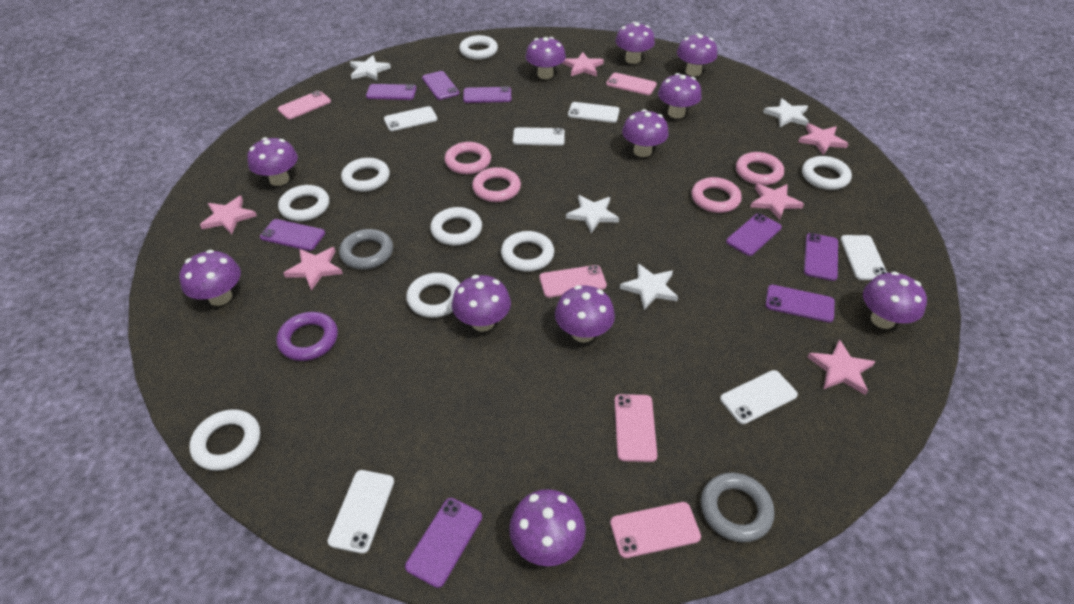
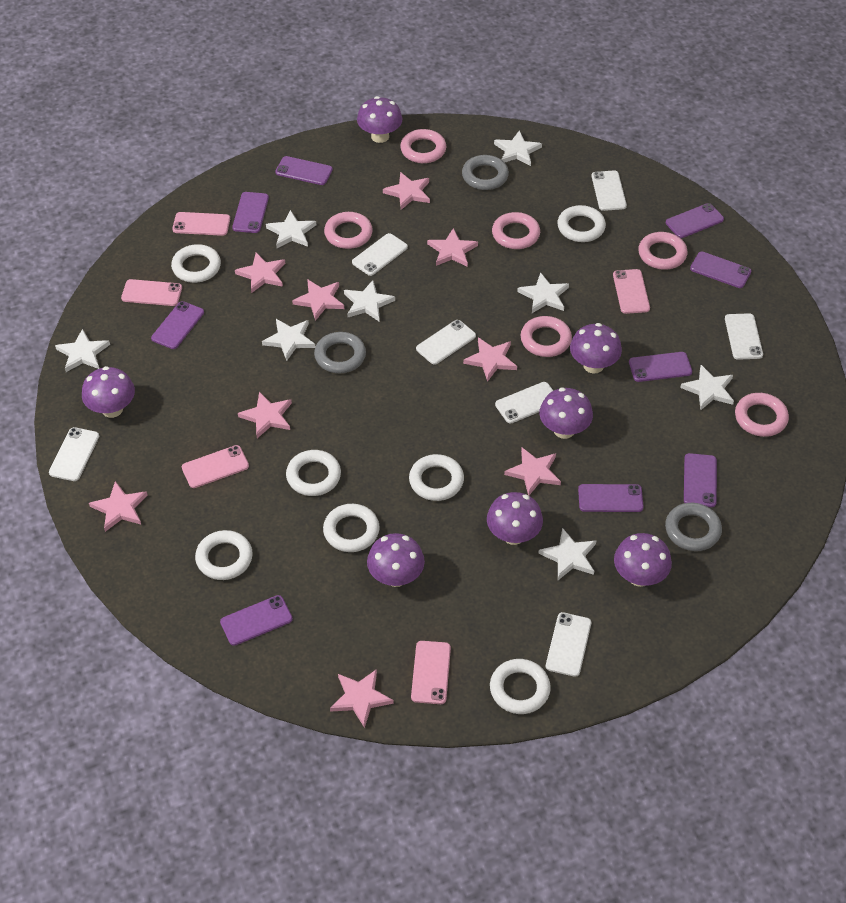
grey ring: [339,229,393,269] [701,473,775,542] = 2 -> [314,332,366,373] [462,155,509,190] [665,503,722,551] = 3
pink ring: [444,142,491,174] [472,167,521,202] [692,177,742,213] [736,152,784,185] = 4 -> [324,212,373,249] [400,129,446,163] [492,212,540,249] [521,316,572,357] [638,232,688,270] [735,393,789,437] = 6
pink star: [200,196,257,235] [283,247,343,291] [562,52,604,77] [750,184,804,220] [798,123,849,155] [807,339,875,395] = 6 -> [89,481,148,532] [235,253,285,293] [238,392,292,438] [292,279,344,321] [330,669,393,728] [383,172,430,210] [427,228,478,267] [463,338,517,382] [504,448,561,496] = 9
purple mushroom: [179,250,241,306] [247,137,298,186] [452,275,511,332] [509,489,586,566] [525,37,566,79] [555,285,615,343] [615,22,655,64] [622,109,669,157] [658,73,702,119] [677,33,717,76] [863,272,927,329] = 11 -> [82,366,135,418] [357,96,402,143] [367,533,425,587] [487,492,543,545] [539,388,593,439] [570,323,622,373] [614,533,672,587] = 7
purple phone: [260,219,325,251] [366,84,416,100] [405,498,482,588] [422,71,460,100] [463,86,511,103] [726,213,782,256] [766,285,835,323] [804,233,838,281] = 8 -> [151,301,204,349] [220,595,293,646] [232,192,269,233] [275,156,333,185] [578,484,644,512] [629,352,692,382] [666,203,724,238] [684,453,717,507] [690,252,751,288] = 9
purple ring: [277,312,338,361] = 1 -> none = 0
white phone: [328,470,394,554] [384,106,437,131] [513,127,565,146] [568,102,620,123] [720,370,798,424] [841,235,887,280] = 6 -> [49,427,99,481] [352,233,408,276] [416,320,476,365] [495,382,553,424] [546,612,591,677] [591,171,627,211] [725,313,763,360] = 7
white ring: [190,409,260,471] [278,185,329,221] [341,158,390,192] [406,273,460,318] [430,207,482,246] [459,35,498,60] [501,231,554,272] [802,156,852,190] = 8 -> [171,244,221,283] [195,530,253,580] [286,450,341,496] [323,504,380,552] [409,454,464,501] [490,659,551,714] [557,205,606,242] = 7
white star: [350,55,391,80] [566,195,619,233] [620,263,678,310] [763,98,809,127] = 4 -> [55,329,110,372] [262,319,315,361] [266,210,316,248] [344,280,395,322] [494,130,542,166] [517,272,569,313] [538,528,596,580] [680,365,734,410] = 8

